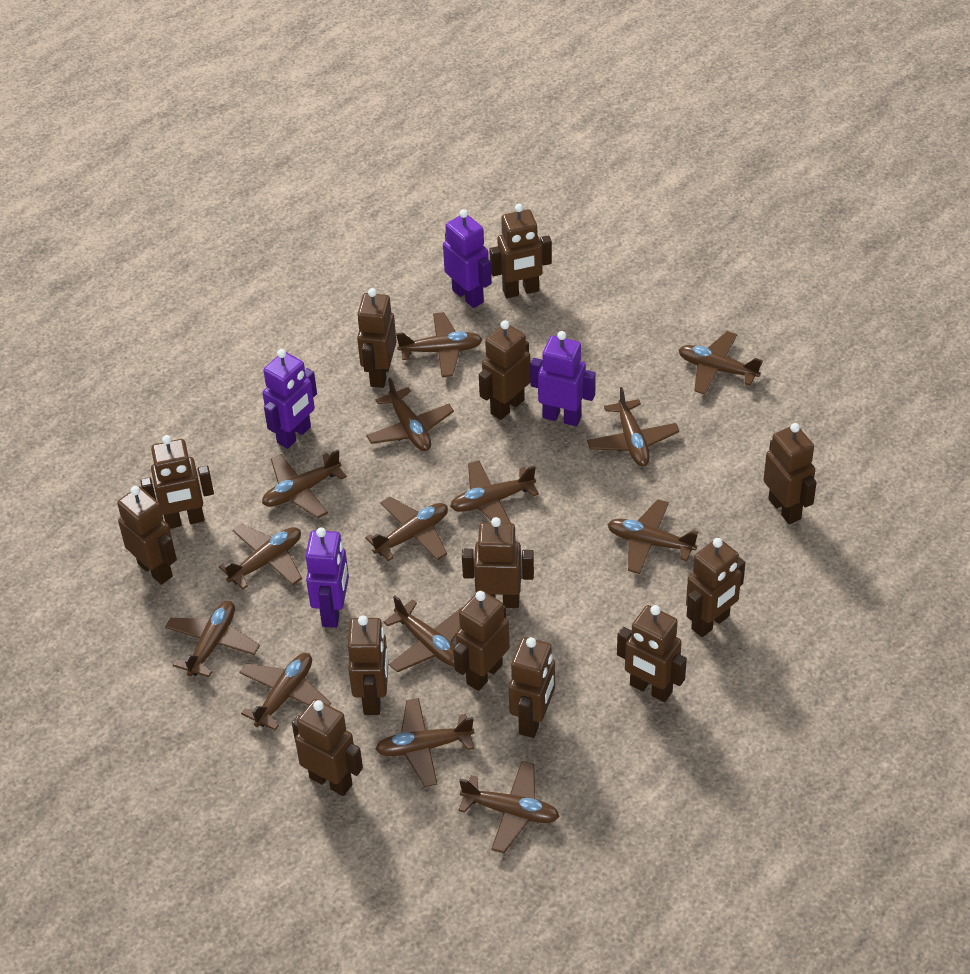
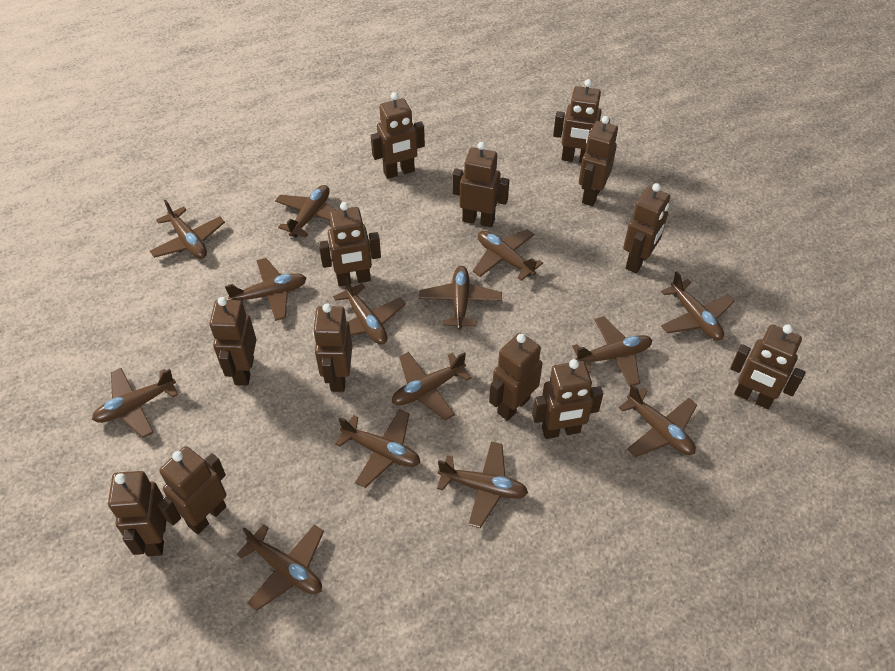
purple robot: [263,349,317,449] [305,527,349,628] [443,209,492,308] [530,331,596,426] = 4 -> none = 0

